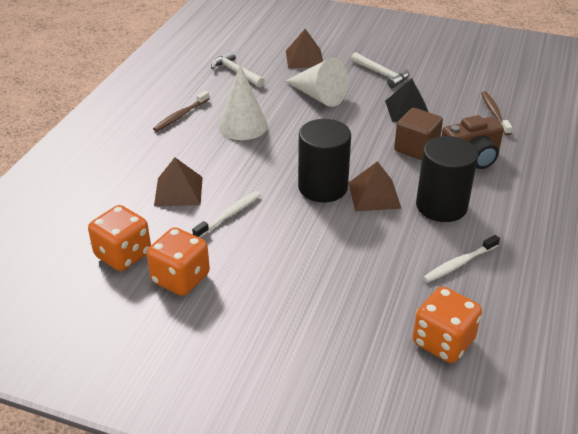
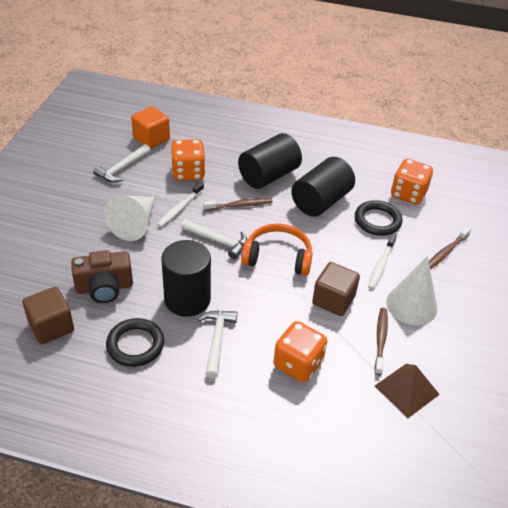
black cylinder: [298,119,351,202] [416,136,478,222] = 2 -> [161,240,211,317] [238,133,302,189] [291,157,355,217] = 3
black pyramid: [385,79,428,122] = 1 -> none = 0
black ring: none = 0 -> [106,318,164,367] [355,200,402,236] = 2
brown cube: [394,108,443,160] = 1 -> [22,287,74,344] [312,262,360,316] = 2
brown pyramid: [154,158,203,206] [286,29,323,68] [348,161,401,211] = 3 -> [375,364,440,418] = 1
brown toothbrush: [153,91,209,132] [481,91,512,135] = 2 -> [203,198,272,211] [375,308,388,375] [429,227,471,269] = 3
orange cube: none = 0 -> [131,106,170,149] = 1
orange headphones: none = 0 -> [241,223,313,276] = 1
white hammer: [211,51,265,87] [351,52,410,88] = 2 -> [93,144,150,182] [181,219,247,259] [198,311,237,379] = 3

